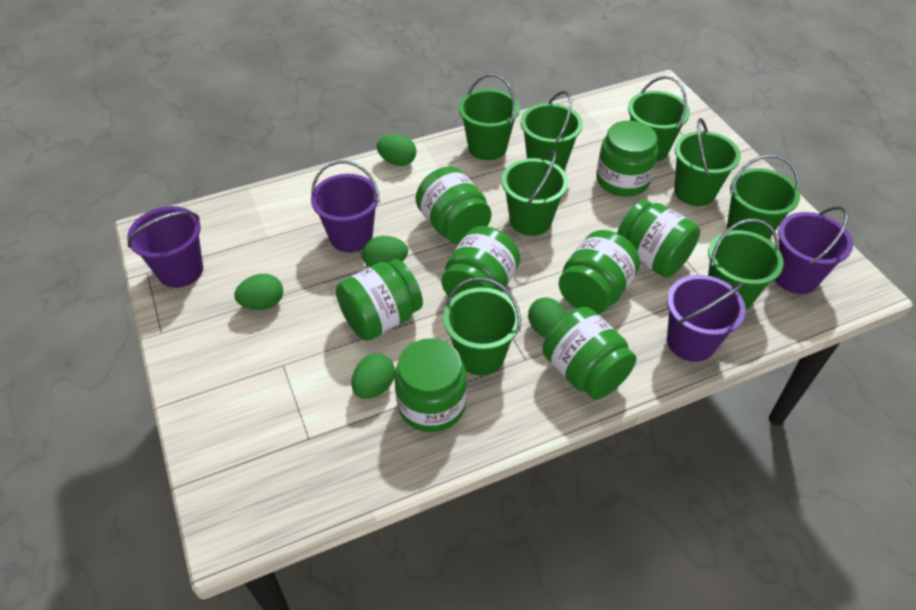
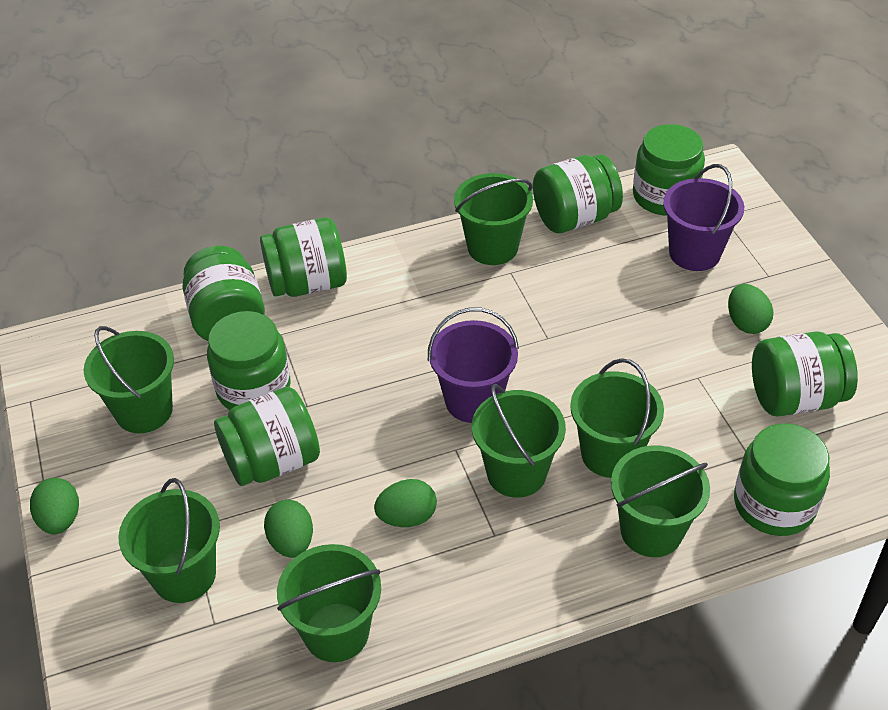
green bucket: [443,277,521,375] [459,74,520,160] [501,150,568,236] [521,91,583,170] [628,76,690,162] [674,118,741,206] [708,218,784,310] [727,154,800,240] = 8 -> [84,326,174,433] [119,478,220,603] [277,544,381,662] [454,173,533,265] [472,384,566,498] [570,358,664,478] [611,446,710,557] = 7
green egg: [234,274,283,310] [351,354,395,399] [362,236,408,267] [377,134,416,166] [528,297,566,338] = 5 -> [30,478,79,534] [264,500,313,558] [374,479,437,527] [728,284,773,334] = 4
purple bucket: [127,206,203,288] [311,160,380,253] [667,275,746,362] [775,206,853,294] = 4 -> [428,307,519,423] [663,164,744,271] = 2

